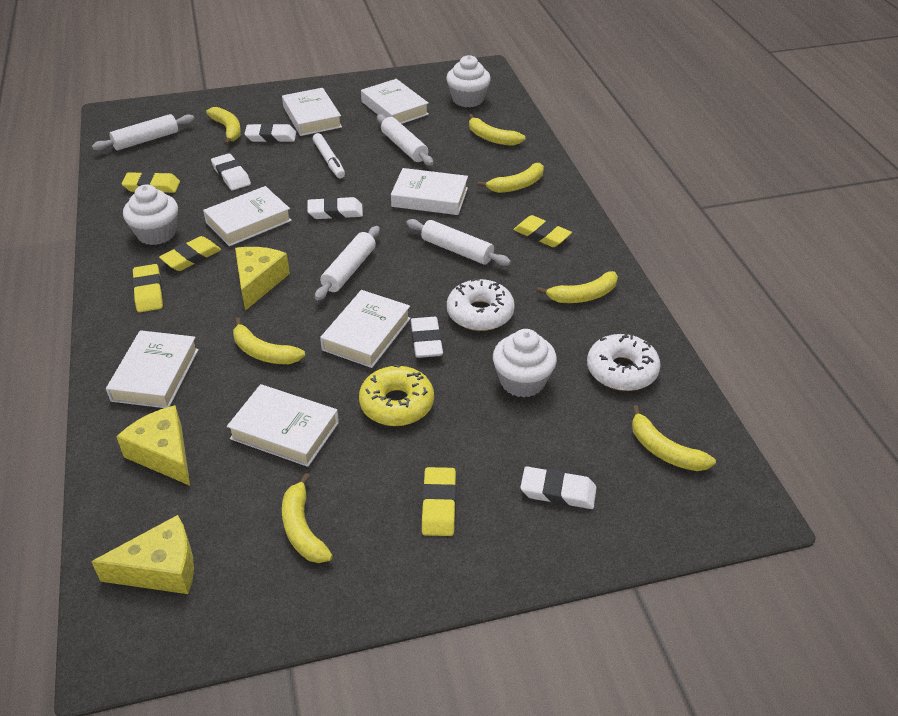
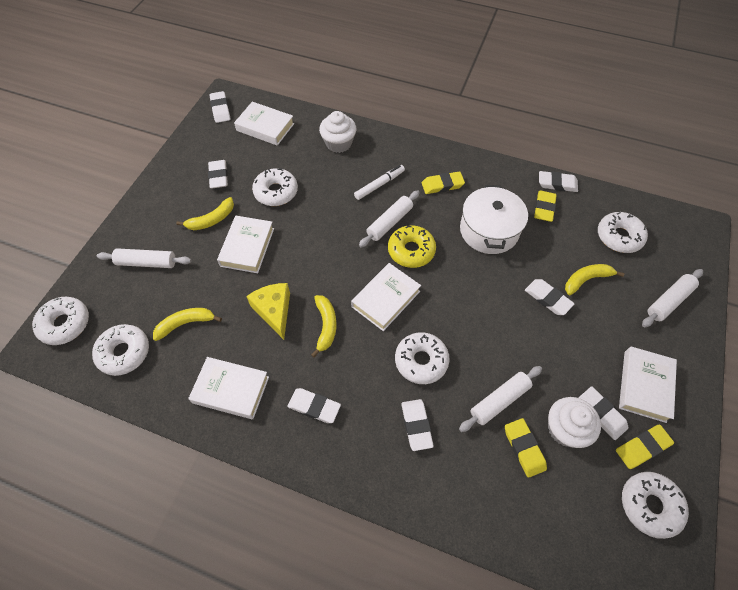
white book: [106,330,199,408] [203,186,292,246] [227,384,339,467] [282,88,342,136] [320,290,411,368] [361,79,429,124] [391,168,468,215] = 7 -> [188,357,269,419] [217,216,274,273] [234,102,294,146] [351,263,421,331] [619,346,677,423] = 5
white cupcake: [123,184,178,245] [446,55,491,107] [493,329,557,398] = 3 -> [319,111,356,153] [548,397,601,448] = 2
white donut: [447,278,515,331] [587,333,661,391] = 2 -> [32,297,89,345] [92,324,149,376] [252,168,298,206] [395,332,450,384] [598,212,648,253] [622,472,689,539] = 6
white eraser: [211,153,251,190] [245,123,296,142] [307,197,363,219] [411,317,443,358] [520,466,597,509] = 5 -> [208,160,228,189] [210,91,230,123] [287,388,341,423] [401,399,434,451] [525,279,575,315] [539,171,578,192] [579,386,628,440] = 7
white pot: none = 0 -> [460,185,528,254] = 1
yellow banana: [206,107,241,145] [233,318,305,364] [282,473,333,563] [469,114,525,146] [478,163,544,193] [537,271,618,303] [632,405,716,471] = 7 -> [153,308,222,341] [176,197,234,230] [311,295,336,357] [565,264,624,295] = 4
yellow cheese: [91,515,194,594] [116,405,190,486] [235,247,290,311] = 3 -> [246,283,290,340] = 1
yellow eraser: [122,172,180,193] [132,264,163,312] [159,236,221,271] [422,467,456,536] [513,215,572,247] = 5 -> [422,171,465,194] [505,418,547,478] [534,191,557,222] [616,424,674,469] = 4

